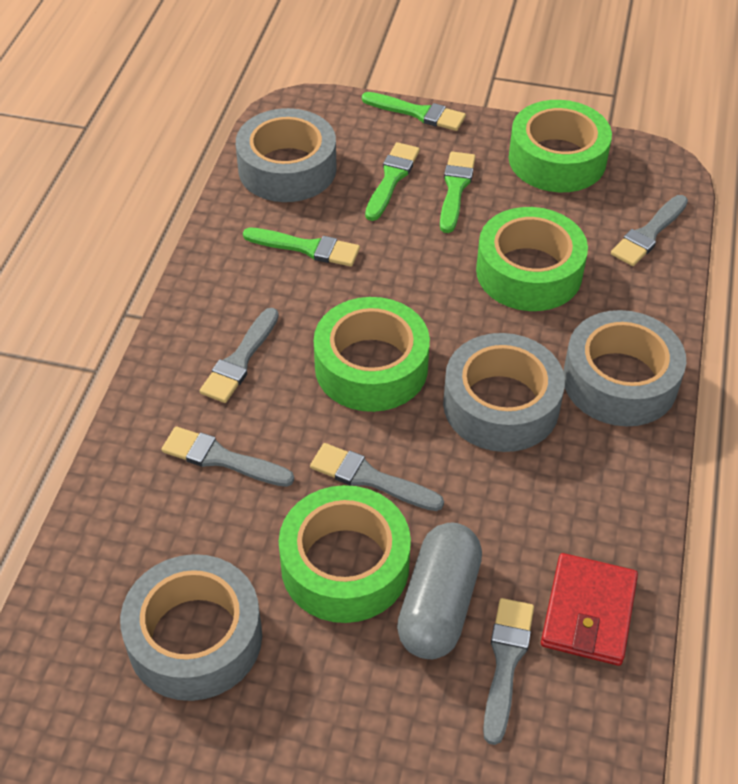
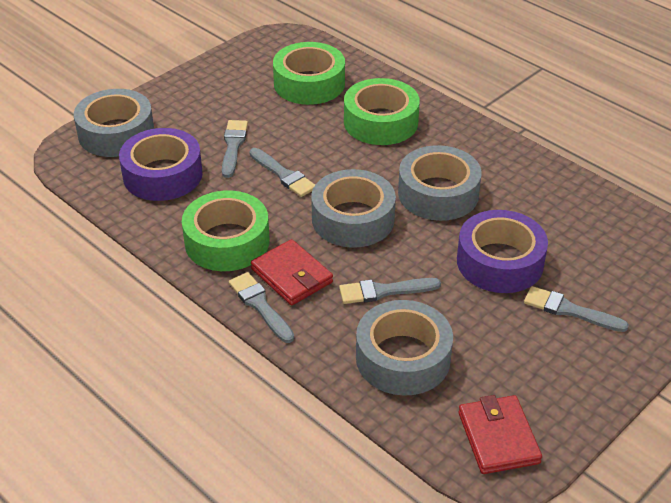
green brush: [243,228,360,267] [362,92,466,131] [365,142,420,221] [440,152,476,233] = 4 -> none = 0
green tape: [278,485,411,623] [314,297,430,412] [476,207,588,311] [509,100,612,192] = 4 -> [182,190,270,271] [273,42,345,105] [344,78,420,145] = 3
grey capsule: [397,523,482,659] = 1 -> none = 0
purple tape: none = 0 -> [119,128,203,201] [457,210,548,293] = 2
red wallet: [541,553,638,666] = 1 -> [251,239,333,305] [458,395,542,474] = 2

